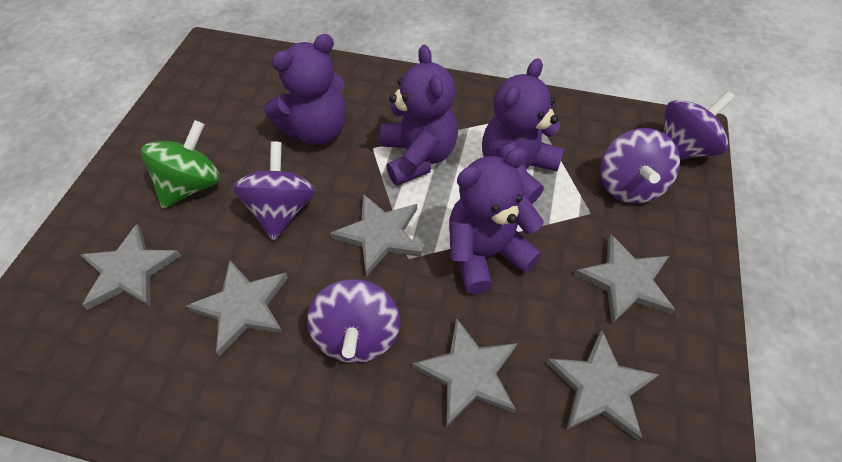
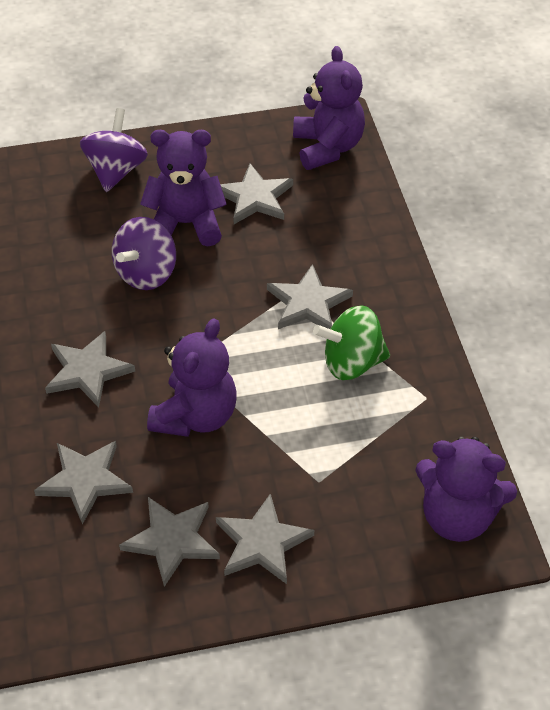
purple spinning top: [233,141,315,241] [307,279,401,363] [600,128,680,204] [664,91,735,160] = 4 -> [80,108,148,192] [112,217,176,290] = 2

